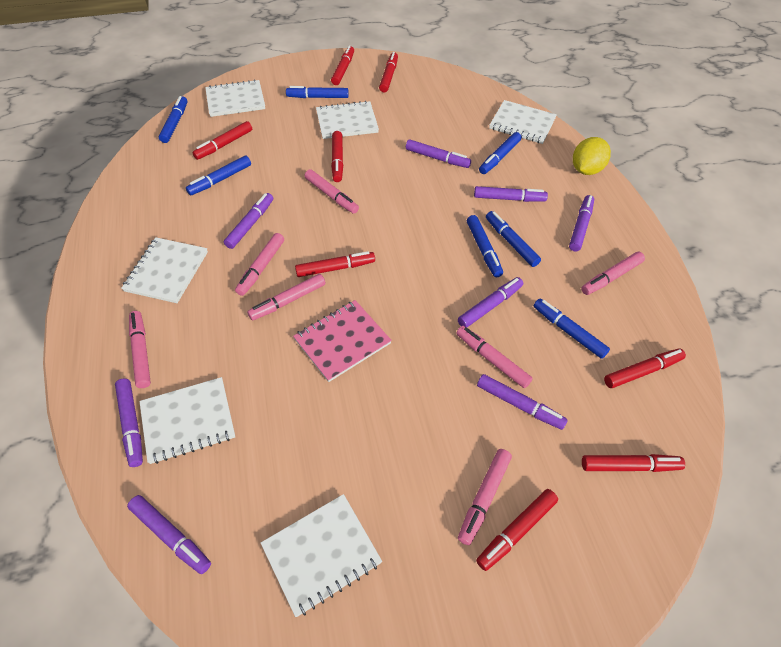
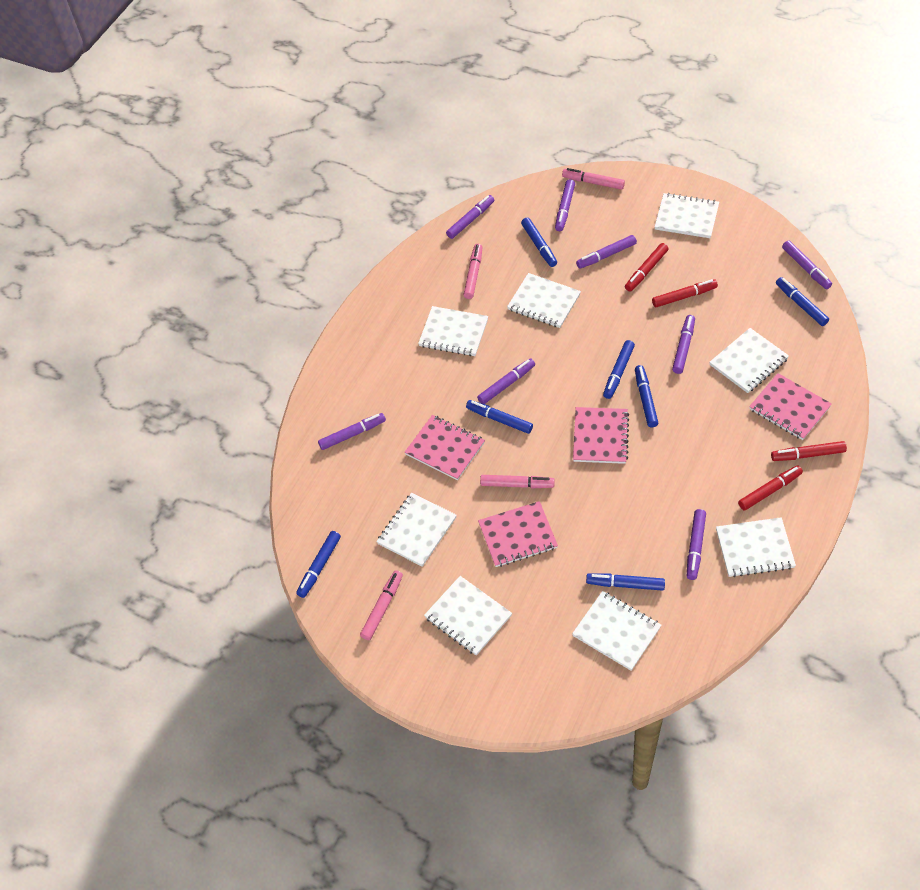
pink marker: [129,311,151,388] [235,233,284,296] [247,274,325,321] [305,169,359,214] [456,326,533,388] [458,449,512,545] [581,252,645,295] = 7 -> [360,570,403,640] [463,244,482,299] [480,475,555,488] [562,168,625,190] = 4
pink notebook: [293,300,392,382] = 1 -> [405,415,485,480] [478,501,558,567] [573,407,629,464] [749,373,832,440] = 4
red marker: [192,121,252,160] [295,251,375,277] [331,45,354,85] [331,131,343,182] [379,52,398,92] [476,489,558,571] [582,454,685,472] [604,348,686,388] = 8 -> [625,243,669,292] [652,279,718,307] [738,465,803,510] [771,441,847,461] = 4
white notebook: [121,237,208,303] [139,377,235,464] [205,79,265,117] [261,494,382,617] [316,101,379,139] [489,100,557,144] = 6 -> [376,493,457,567] [418,306,488,356] [424,576,512,656] [507,273,581,328] [572,591,661,671] [655,193,719,238] [709,328,789,393] [716,517,796,577] = 8
yellow lemon: [573,137,611,175] = 1 -> none = 0

